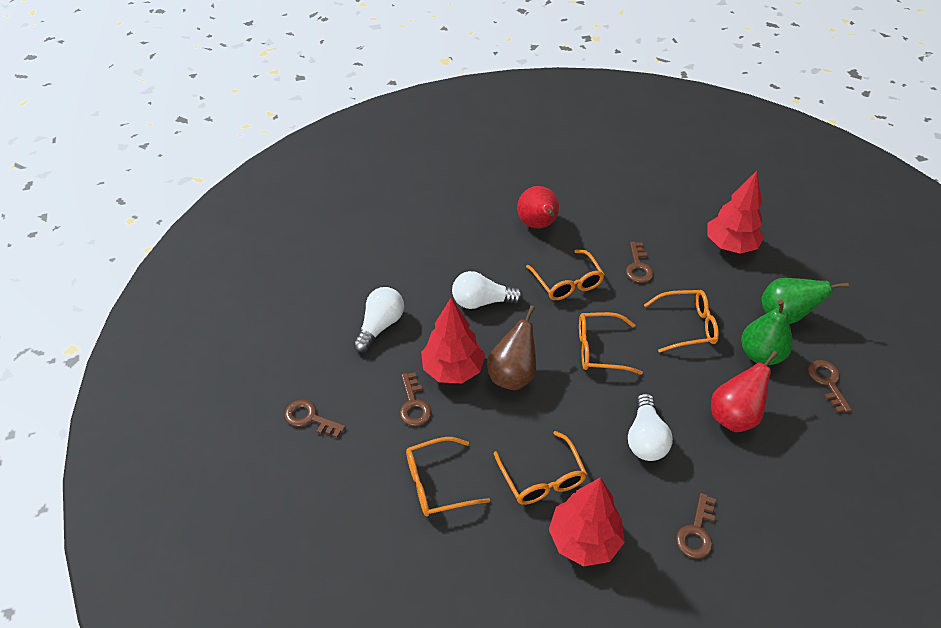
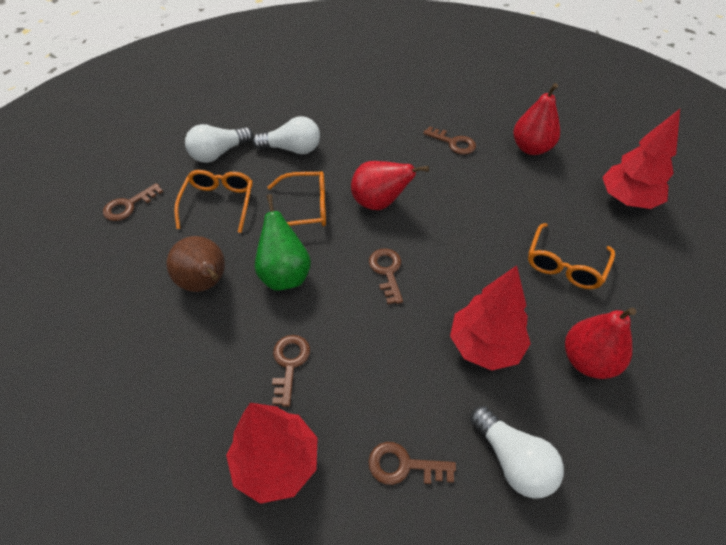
green pear: [741,300,793,365] [762,278,849,324] = 2 -> [255,194,311,291] = 1
orange glasses: [406,437,490,517] [494,431,587,505] [526,250,605,300] [579,312,643,375] [644,290,719,353] = 5 -> [174,170,253,233] [267,171,326,226] [528,223,615,289] = 3
red pear: [517,186,559,228] [711,351,778,432] = 2 -> [351,161,429,210] [513,83,560,155] [565,308,636,379] = 3

